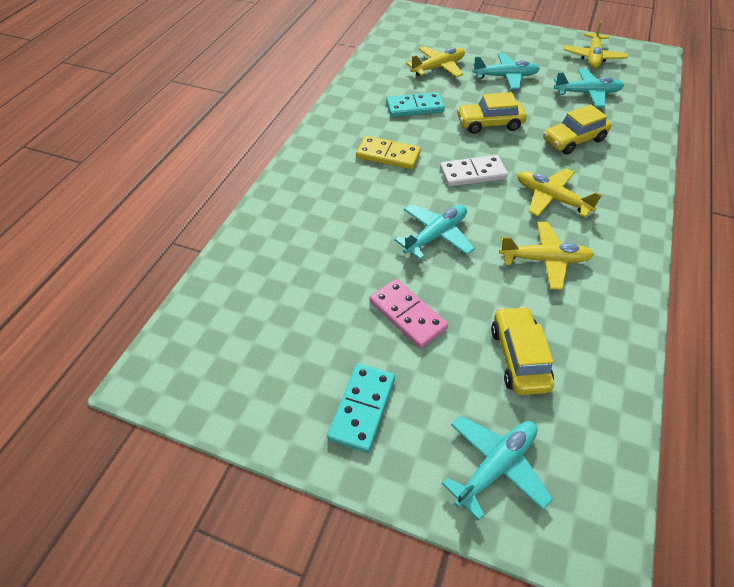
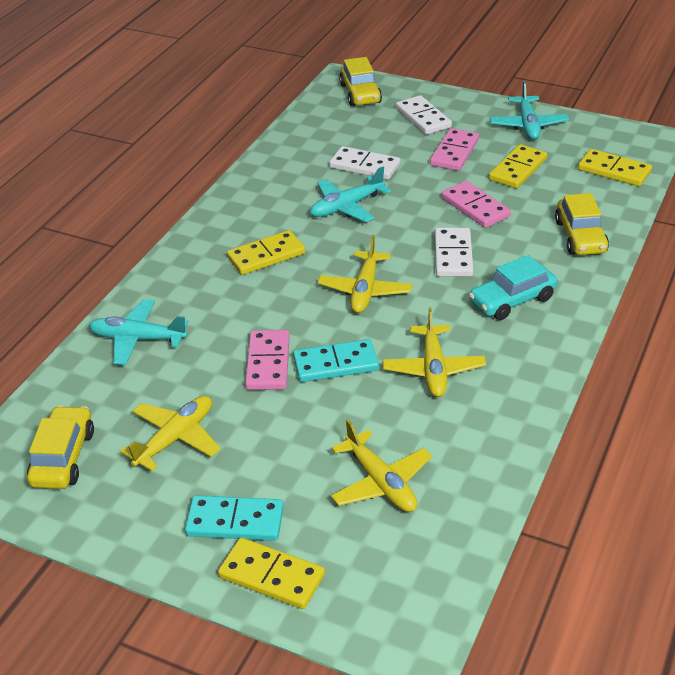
pink domino: [370,279,448,348] = 1 -> [245,330,290,390] [430,128,479,171] [441,181,511,228] = 3
turquoise car: none = 0 -> [469,255,558,320] = 1
turquoise plane: [395,204,475,260] [442,415,553,520] [473,53,540,90] [554,69,624,107] = 4 -> [89,299,188,365] [310,167,391,222] [490,81,569,140] = 3
white domino: [440,155,508,187] = 1 -> [329,146,400,180] [396,95,452,135] [435,228,473,277] = 3
yellow domino: [356,136,421,169] = 1 -> [218,538,325,609] [227,230,305,275] [489,144,547,188] [578,149,652,186] = 4

